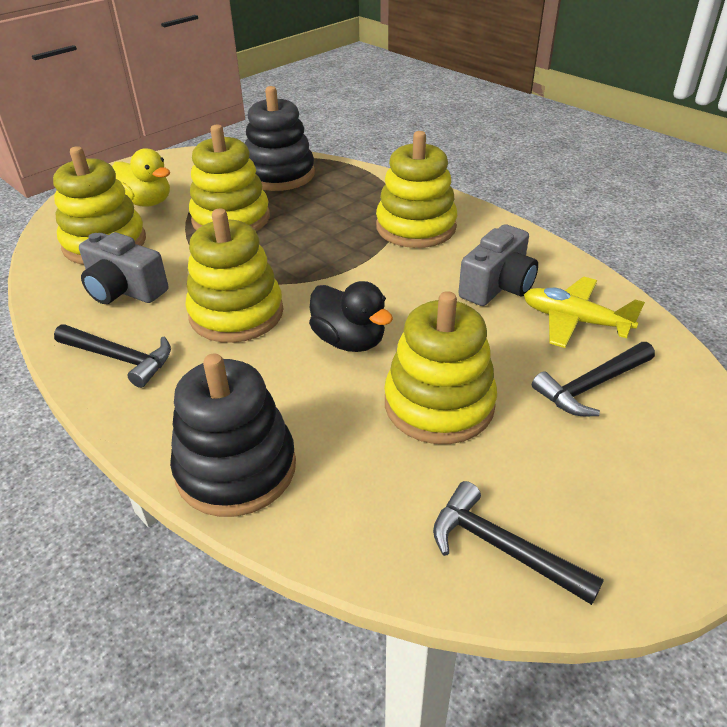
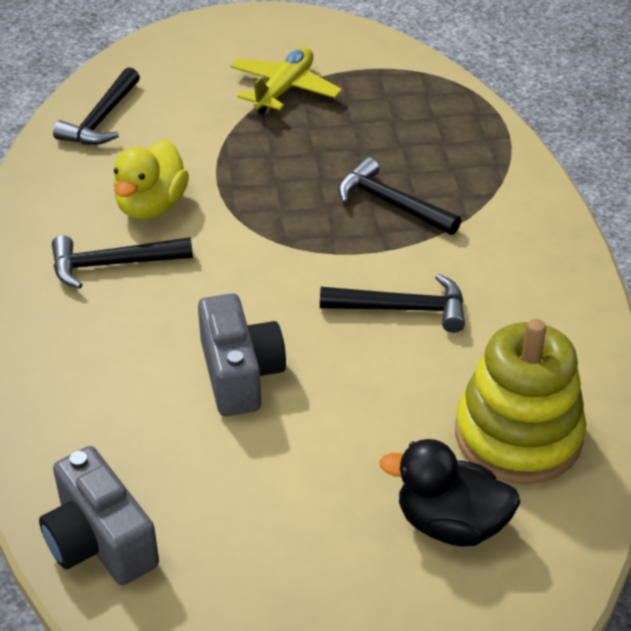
black hammer: [54,324,171,388] [433,481,604,605] [532,342,655,416] = 3 -> [52,235,193,289] [53,67,140,145] [320,274,465,333] [338,157,461,235] = 4
black stacking toy: [170,353,296,517] [245,86,315,191] = 2 -> none = 0
yellow stacking toy: [53,146,146,264] [185,209,283,343] [189,125,270,231] [376,131,457,248] [384,291,497,444] = 5 -> [455,319,587,484] = 1

